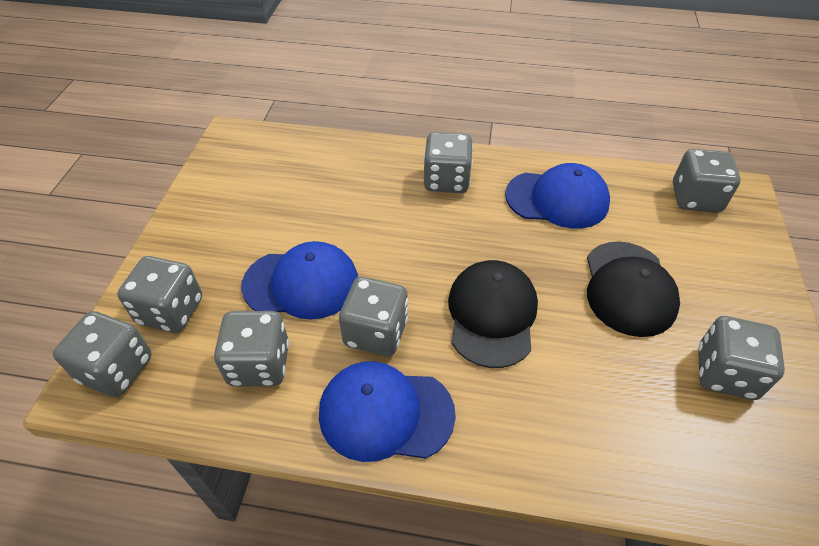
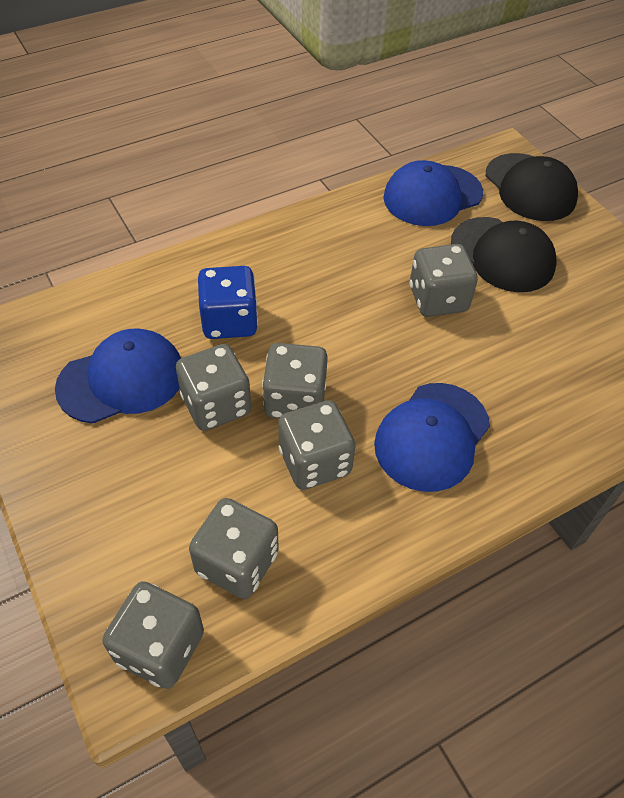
blue dice: none = 0 -> [198,266,258,339] = 1
grey dice: [53,311,152,397] [117,256,202,333] [214,311,289,386] [339,277,408,356] [424,132,473,193] [673,149,741,212] [698,316,785,400] = 7 -> [103,581,204,689] [176,344,251,431] [189,498,279,599] [262,343,328,419] [278,400,355,490] [410,244,478,317] = 6

